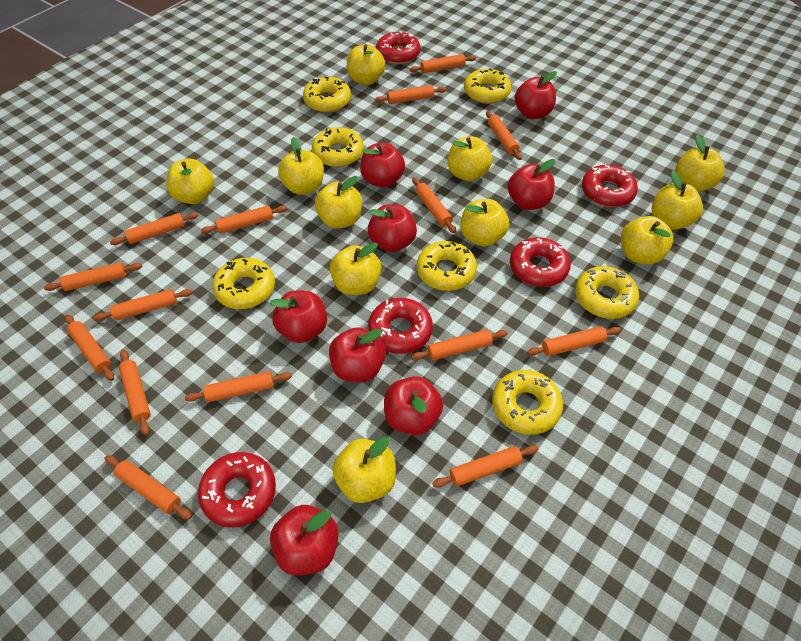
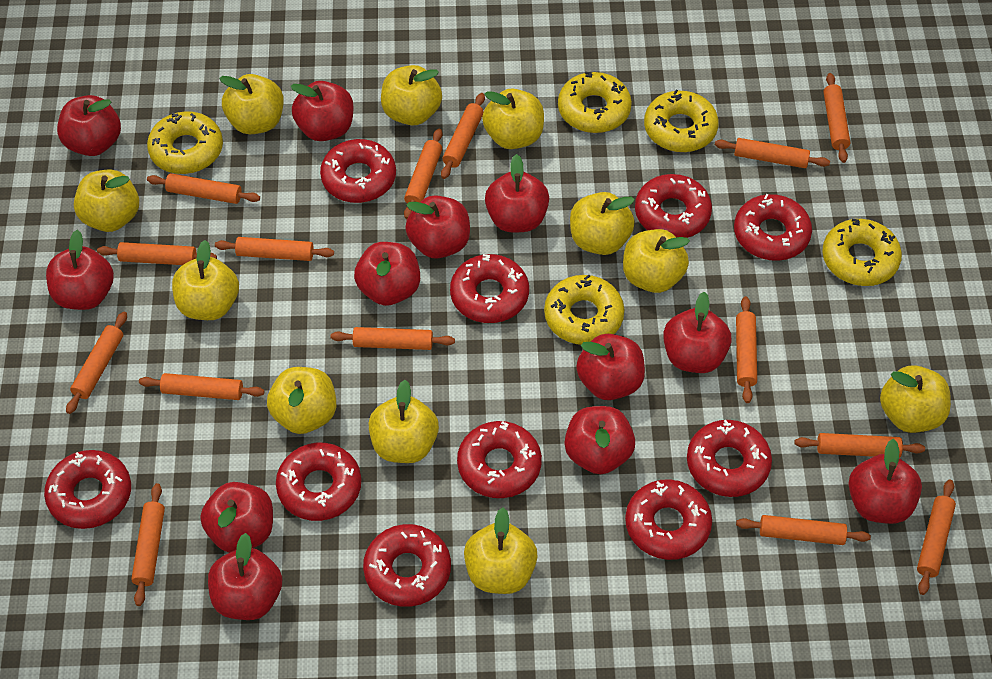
red apple: [269,291,327,343] [270,505,338,575] [329,327,386,382] [360,142,405,188] [368,204,417,252] [384,376,443,435] [508,159,556,210] [515,71,557,119] = 8 -> [46,230,114,310] [57,95,121,156] [201,482,273,553] [208,533,282,620] [290,81,353,141] [354,242,420,306] [405,195,470,259] [485,154,549,232] [565,406,635,474] [576,334,645,400] [663,292,732,373] [848,439,922,524] = 12
red donut: [198,452,276,527] [368,298,433,354] [376,31,421,64] [510,237,571,287] [582,165,638,207] = 5 -> [44,450,131,529] [276,443,361,521] [320,139,396,203] [363,524,451,607] [450,254,529,323] [457,421,542,498] [625,479,712,560] [635,174,712,238] [687,420,772,497] [734,194,812,261] = 10
yellow donut: [212,258,275,309] [303,77,351,112] [312,127,364,167] [417,241,477,291] [464,68,512,104] [492,370,563,435] [575,266,639,319] = 7 -> [147,111,223,174] [544,274,624,345] [558,72,632,133] [644,90,719,152] [822,219,902,286] = 5

